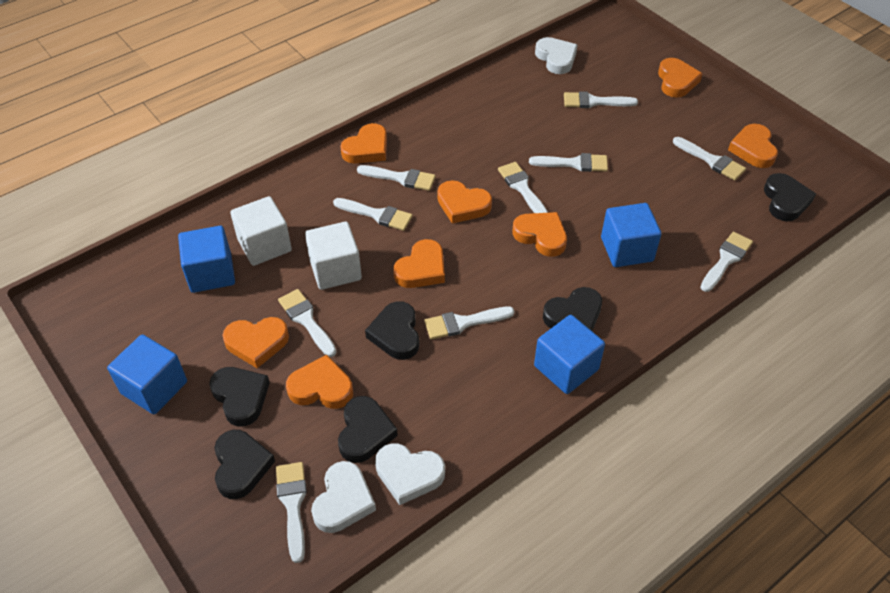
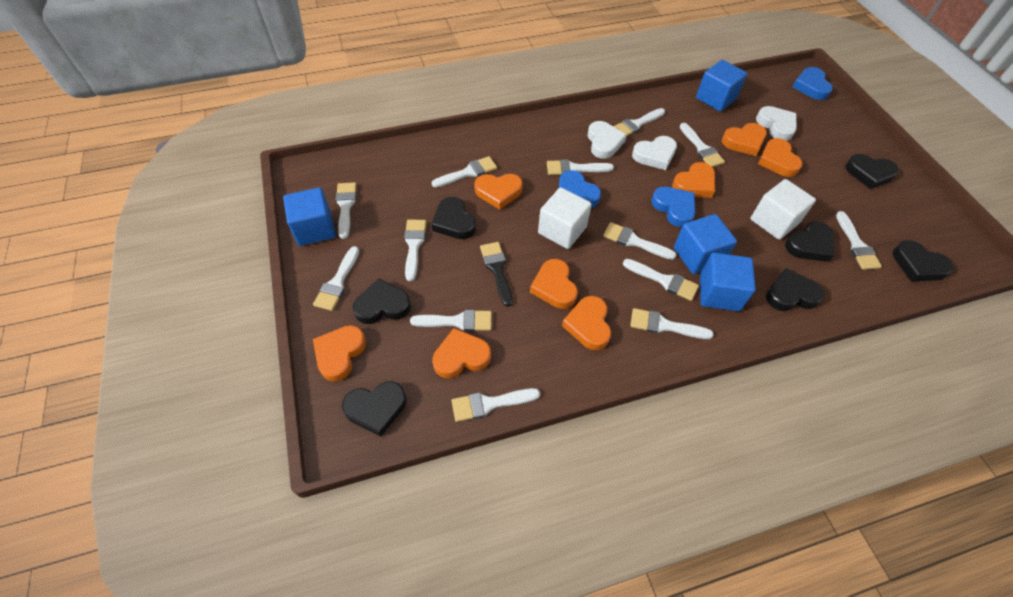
black brush: none = 0 -> [480,242,513,307] = 1
black heart: [209,367,270,427] [214,430,275,499] [338,396,398,463] [365,301,419,360] [543,287,602,331] [764,173,816,221] = 6 -> [342,381,406,437] [353,278,411,324] [431,197,476,239] [766,268,825,311] [785,221,835,262] [845,154,899,189] [892,240,954,281] = 7
blue heart: none = 0 -> [559,170,601,208] [651,187,696,227] [792,67,833,100] = 3
white brush: [276,462,307,563] [278,289,337,357] [333,198,413,231] [357,165,436,191] [424,307,515,340] [498,162,548,213] [529,153,608,172] [564,91,638,108] [673,137,746,181] [700,232,753,292] = 10 -> [313,246,359,311] [335,182,356,239] [404,220,426,281] [410,310,492,331] [432,156,497,187] [451,388,540,422] [547,159,614,175] [603,222,677,260] [613,108,665,136] [623,259,699,301] [630,308,714,339] [680,123,725,167] [836,211,882,270] = 13

